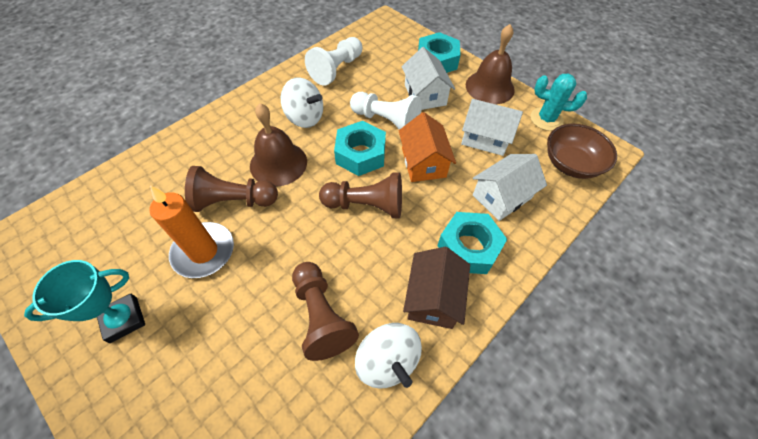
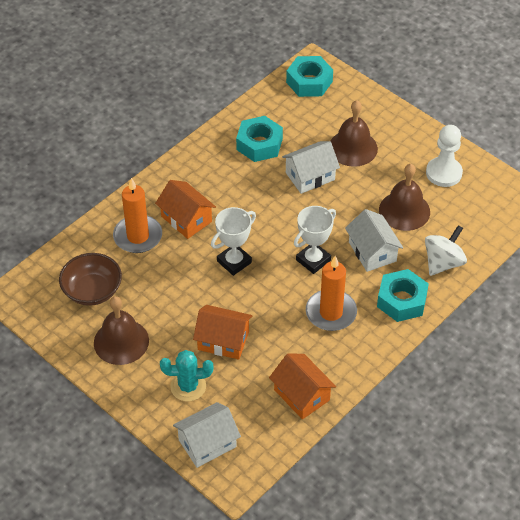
brown bell: [250,103,307,186] [466,24,515,104] = 2 -> [94,296,149,365] [331,100,378,167] [379,164,430,231] = 3
brown house: [403,247,470,329] = 1 -> none = 0
brown pawn: [185,166,278,212] [292,262,359,361] [319,172,402,218] = 3 -> none = 0
orange candle: [150,185,234,278] = 1 -> [113,178,162,253] [306,256,357,331] = 2
orange house: [399,112,456,182] = 1 -> [155,180,216,239] [193,305,252,360] [269,354,336,419] = 3
turquoise trophy: [24,260,145,343] = 1 -> none = 0
white pawn: [305,37,362,86] [350,92,422,130] = 2 -> [426,125,463,187] = 1
white spinning top: [281,78,323,128] [355,323,422,389] = 2 -> [425,225,467,276] = 1
white trophy: none = 0 -> [211,207,256,276] [294,206,336,274] = 2

